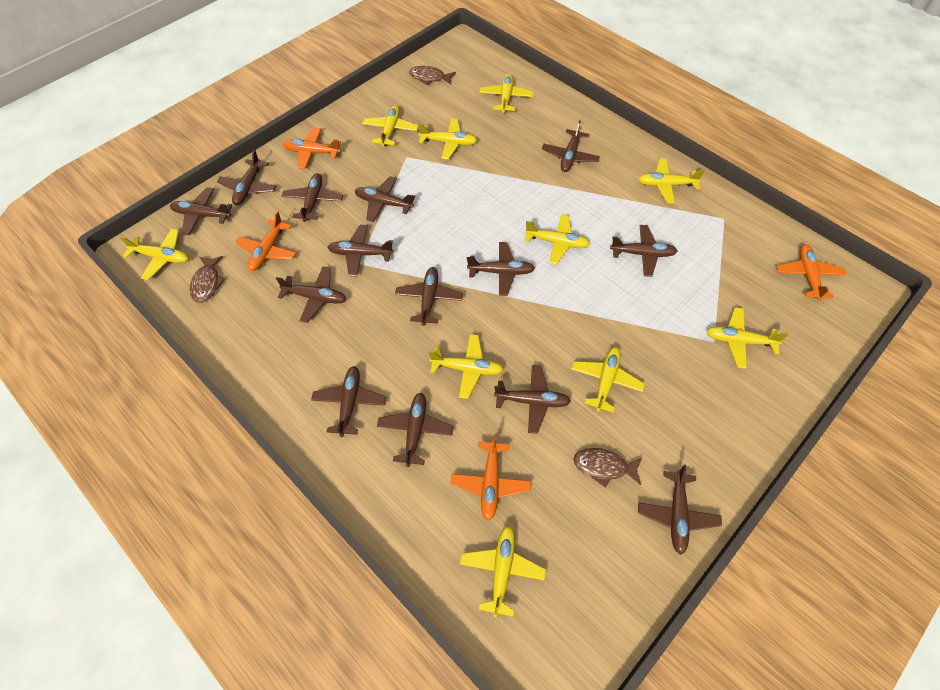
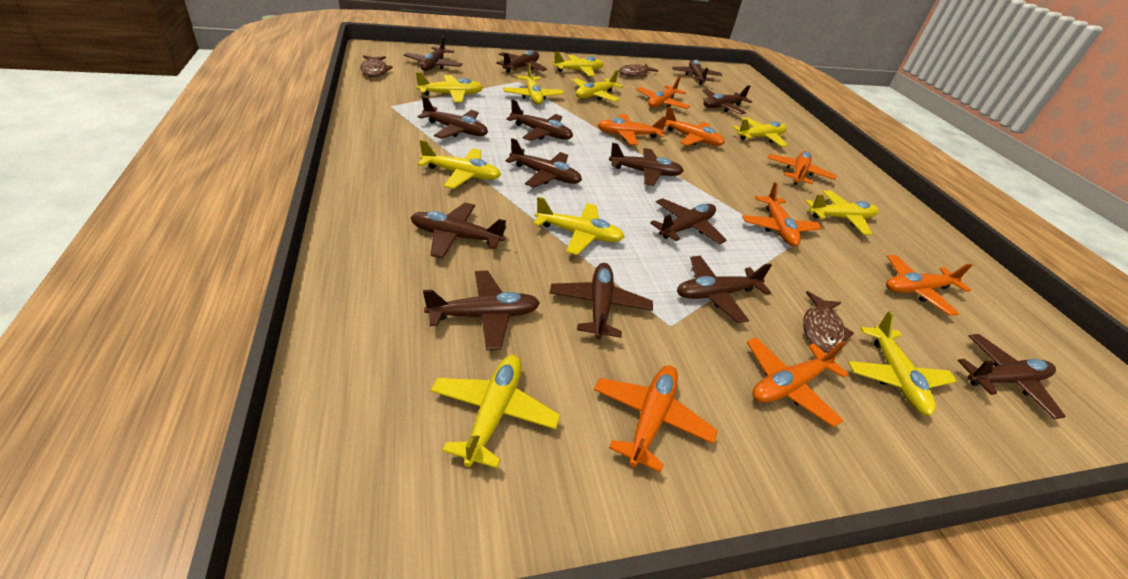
orange plane: [235,211,296,271] [283,127,341,169] [451,434,531,521] [777,244,846,301] = 4 -> [594,365,718,473] [598,114,668,145] [636,76,690,109] [665,107,725,146] [742,182,822,247] [747,337,849,427] [768,151,836,185] [886,255,973,316] = 8

